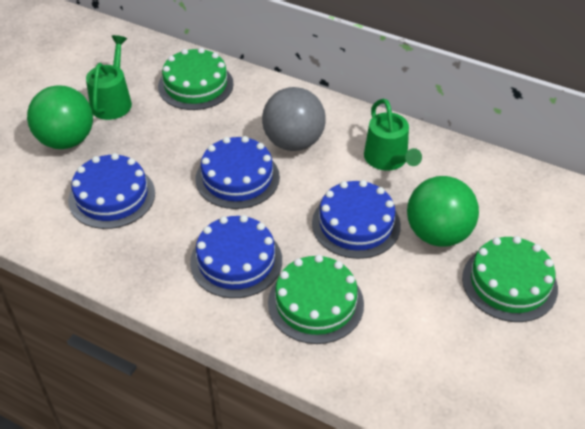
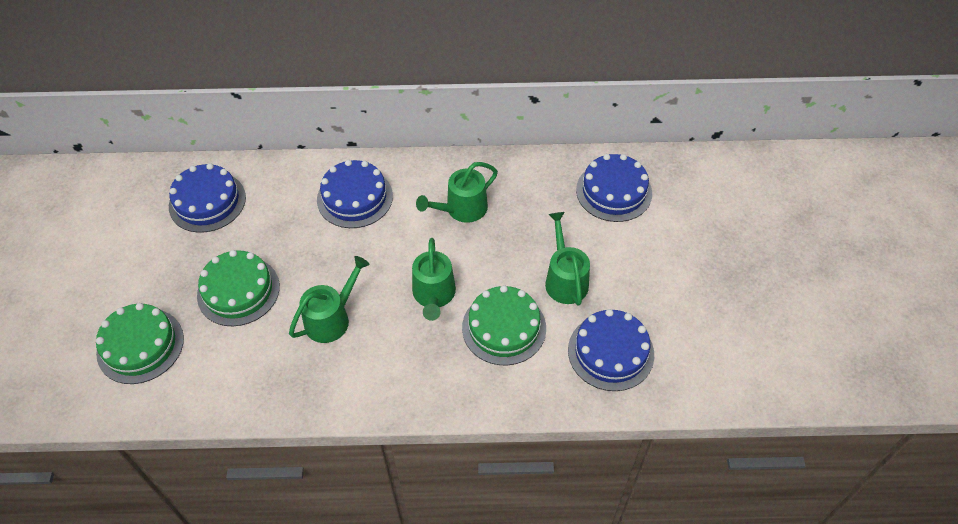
green ball: [27,85,93,149] [407,176,479,247] = 2 -> none = 0
green watering can: [86,35,132,120] [364,99,422,170] = 2 -> [289,256,370,343] [412,238,456,321] [416,162,498,223] [545,212,590,306] = 4
grey ball: [262,87,326,151] = 1 -> none = 0

